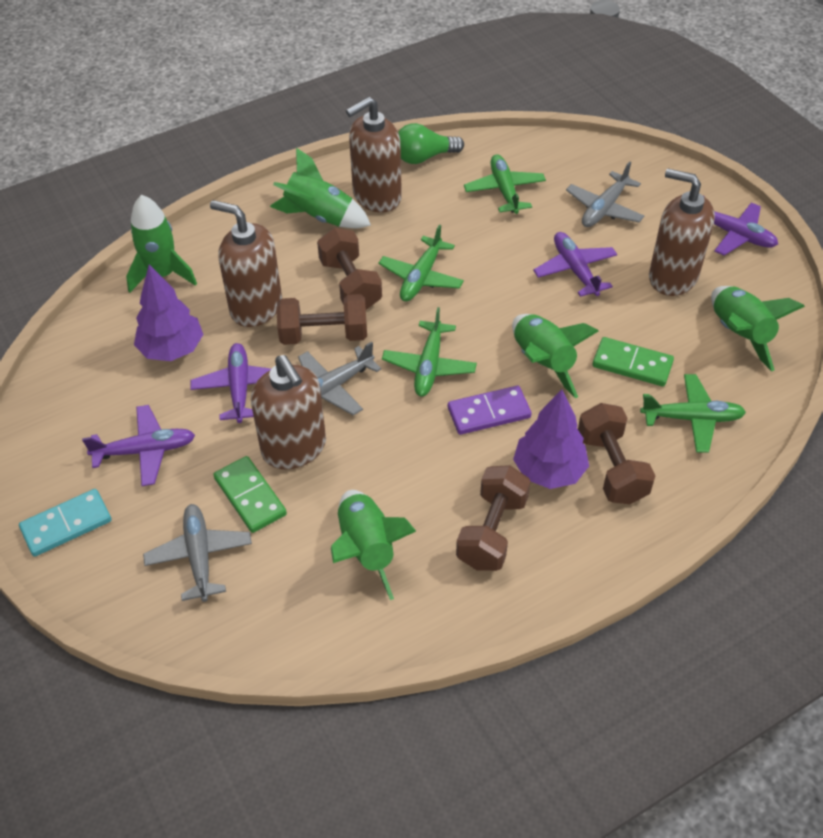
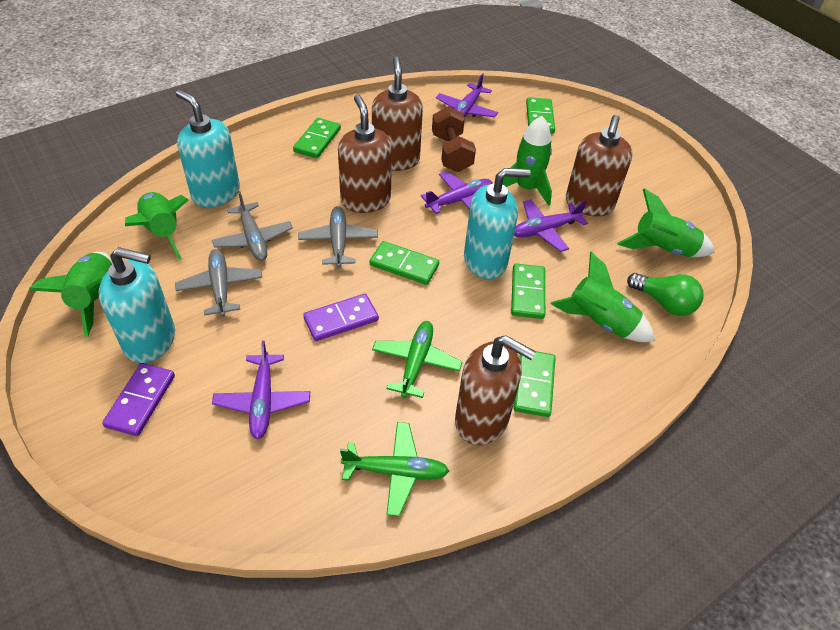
brown dumbbell: [276,294,367,345] [317,228,382,310] [456,465,531,571] [578,403,655,504] = 4 -> [432,106,476,172] = 1
green domino: [213,456,287,533] [593,337,674,386] = 2 -> [293,118,341,158] [370,241,439,285] [511,264,545,319] [514,351,556,417] [526,98,555,134] = 5
green plane: [379,224,464,301] [382,307,477,397] [464,154,546,214] [640,374,746,453] = 4 -> [340,422,449,516] [372,321,462,398] = 2
purple domino: [448,386,531,435] = 1 -> [102,363,175,436] [303,294,379,341] = 2
purple tree: [134,265,204,361] [513,390,589,489] = 2 -> none = 0
turquoise domino: [19,489,112,557] = 1 -> none = 0
turquoise soap dispenser: none = 0 -> [99,247,175,363] [176,90,240,207] [464,168,531,279] = 3

